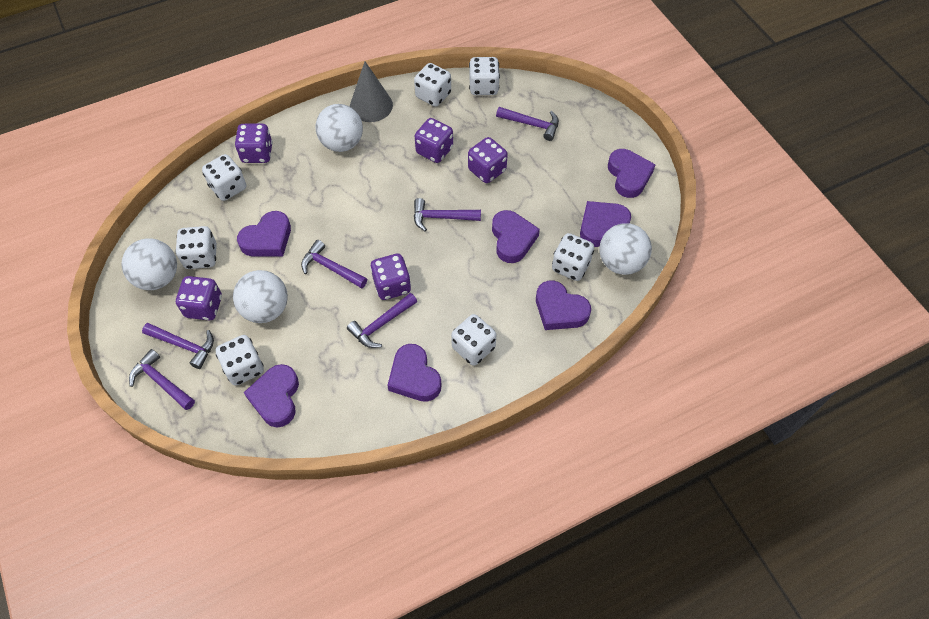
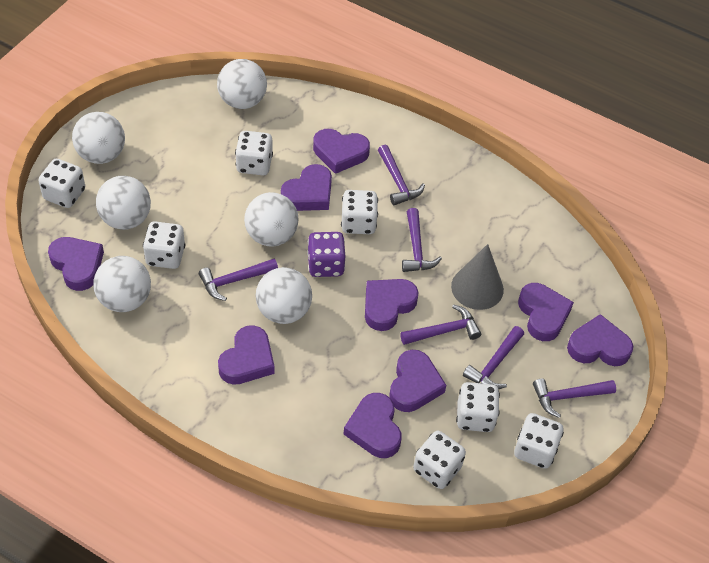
purple dice: [176,276,222,321] [235,124,273,163] [370,254,411,300] [415,118,453,163] [468,137,508,183] = 5 -> [307,232,345,277] = 1
purple heart: [237,211,291,256] [243,364,299,427] [387,344,442,402] [492,210,540,263] [536,281,591,330] [580,201,631,247] [608,149,656,198] = 7 -> [48,237,104,291] [218,325,275,385] [281,164,332,211] [313,129,370,174] [344,393,402,458] [365,279,419,331] [390,350,446,412] [518,283,574,341] [567,314,633,366] = 9
white ball: [121,238,177,290] [233,270,288,323] [315,104,363,152] [599,223,652,275] = 4 -> [72,112,125,164] [93,256,151,312] [96,176,151,230] [217,59,267,109] [244,192,299,247] [256,267,312,324] = 6

